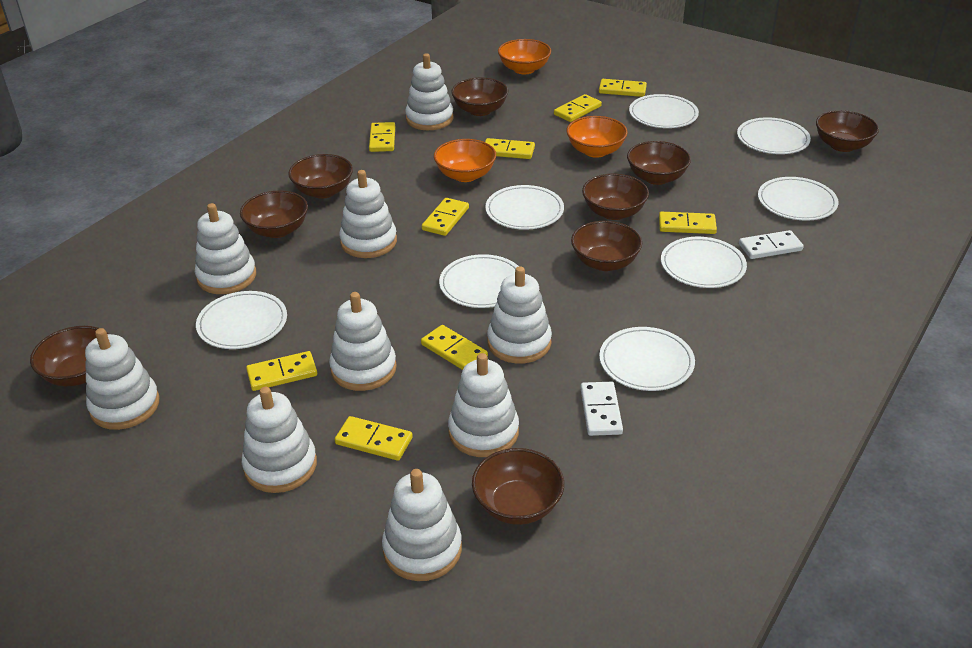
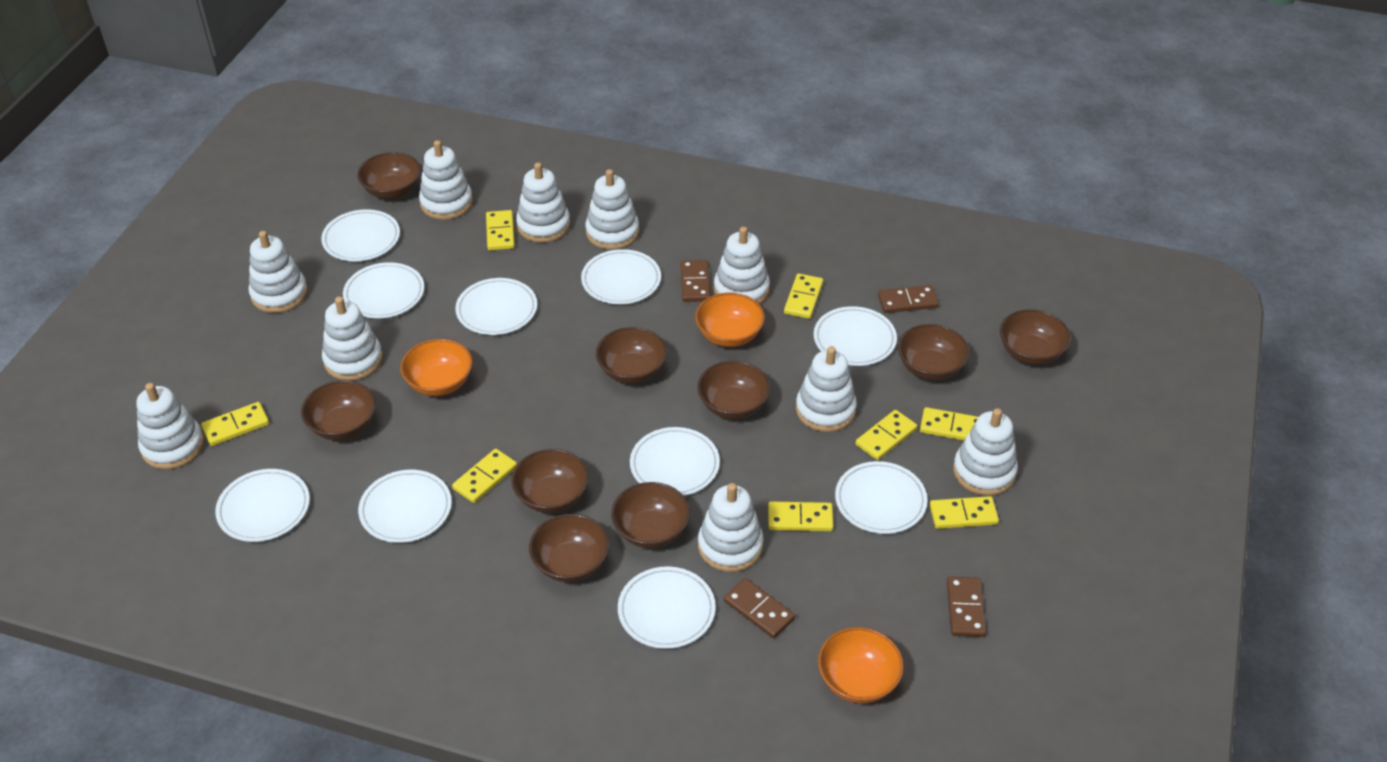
brown domino: none = 0 -> [681,260,710,302] [724,578,795,638] [878,285,939,313] [947,577,986,637] = 4
white domino: [580,382,623,436] [739,230,804,259] = 2 -> none = 0
white plate: [196,291,287,349] [439,254,519,308] [485,185,564,230] [599,327,695,391] [629,94,699,128] [661,237,747,288] [737,117,811,154] [758,177,839,221] = 8 -> [215,469,310,542] [321,209,400,261] [343,262,424,318] [358,470,452,543] [455,278,537,335] [581,249,661,304] [618,566,716,649] [630,427,720,496] [814,306,897,366] [835,461,928,534] = 10
white stacking toy: [85,328,159,430] [195,203,256,294] [242,387,317,493] [329,292,397,391] [339,170,397,258] [382,469,462,581] [405,53,453,130] [448,353,519,457] [487,266,552,364] = 9 -> [136,383,204,469] [249,231,308,313] [322,296,383,381] [419,140,473,220] [516,162,570,243] [585,169,639,250] [698,483,764,572] [714,227,770,304] [796,346,857,432] [953,408,1018,496] = 10
yellow domino: [246,351,317,391] [335,416,413,461] [369,122,395,152] [421,325,488,370] [422,198,469,236] [485,138,535,159] [554,94,602,122] [599,79,647,97] [659,212,717,234] = 9 -> [201,402,269,446] [452,449,517,503] [486,210,515,250] [768,501,833,531] [784,273,823,319] [856,410,917,460] [920,407,978,441] [930,496,999,529] = 8

